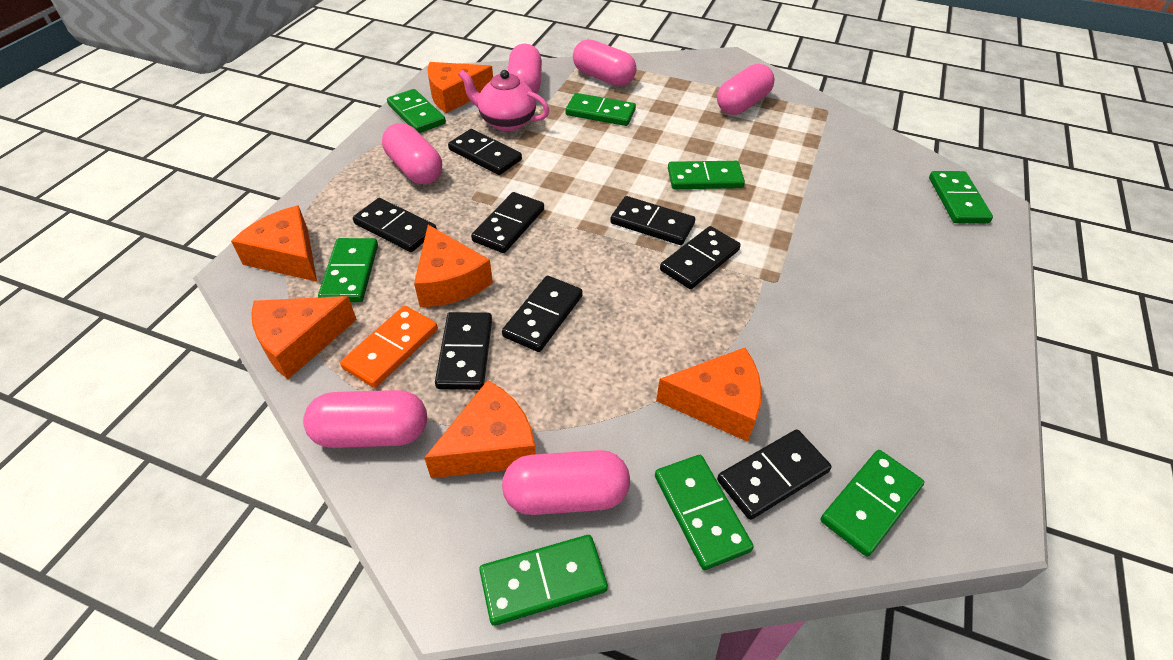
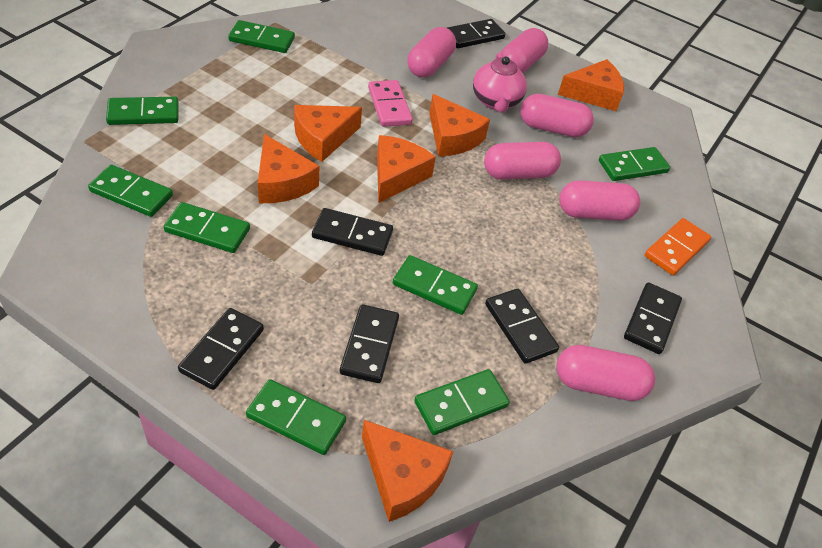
black domino: [353,198,437,252] [435,312,492,390] [448,129,522,175] [471,192,544,253] [502,276,583,352] [610,196,695,245] [660,226,741,289] [717,429,832,520] = 8 -> [178,308,264,390] [312,208,393,256] [340,304,399,383] [447,19,505,48] [485,289,559,364] [624,282,682,354] = 6
pink domino: none = 0 -> [368,80,413,127] = 1

